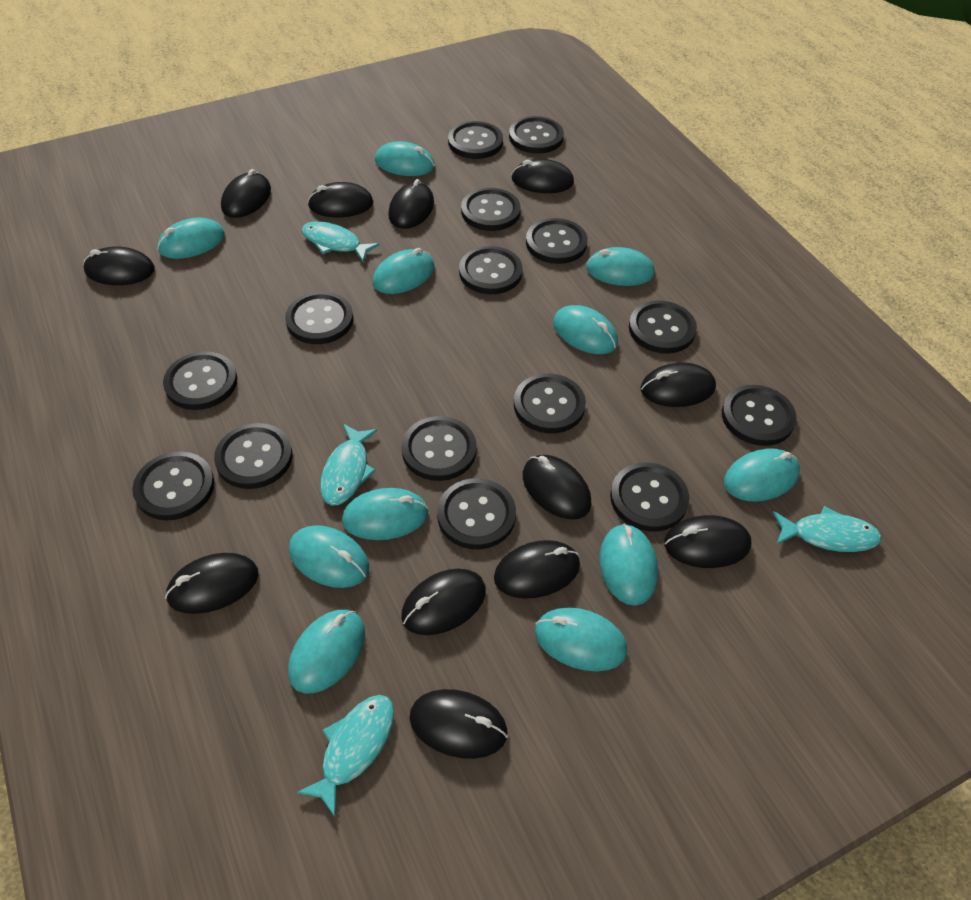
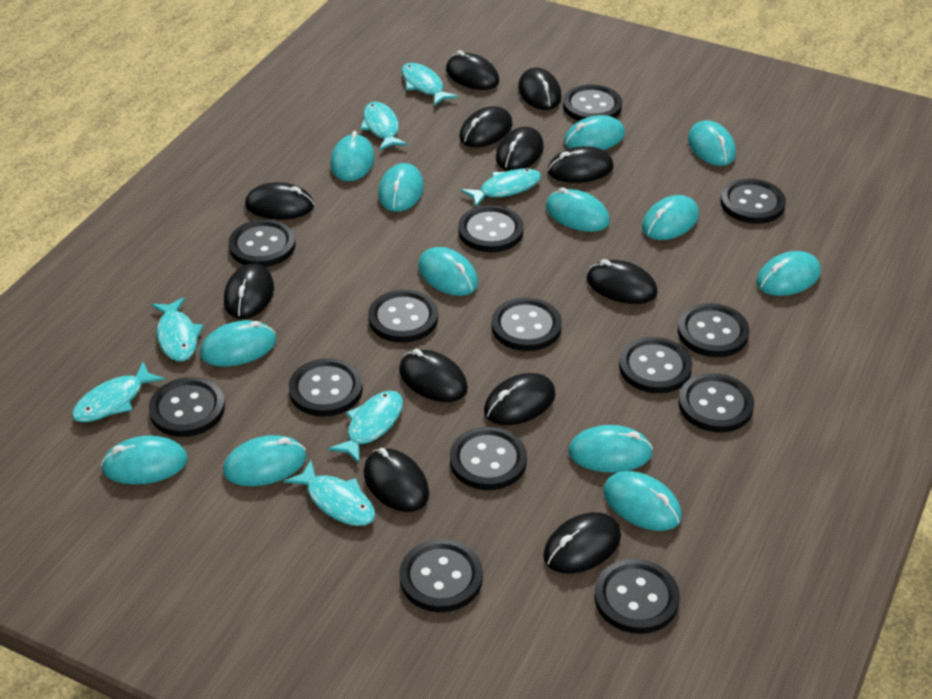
black button: [132,451,215,520] [163,351,237,410] [214,423,292,489] [285,292,353,344] [401,416,477,481] [437,478,516,549] [448,121,503,159] [459,246,523,294] [461,188,521,231] [509,116,564,154] [514,373,586,434] [526,218,588,264] [610,462,689,531] [629,301,697,354] [722,385,797,446] = 15 -> [149,377,225,437] [229,219,295,267] [289,358,363,417] [368,290,438,343] [399,539,483,612] [450,427,527,490] [458,205,524,252] [491,297,562,351] [563,84,622,121] [594,559,680,634] [619,337,692,393] [678,303,749,357] [678,373,754,432] [721,178,786,224] = 14
turquoise fish: [296,695,394,817] [302,221,380,262] [320,424,378,506] [773,506,882,552] = 4 -> [72,362,165,422] [152,297,203,361] [284,460,375,526] [328,391,403,463] [360,102,408,151] [402,63,458,106] [461,168,541,207] = 7
turquoise mouse: [157,218,225,259] [288,609,365,693] [289,525,369,588] [342,488,428,540] [373,248,435,294] [375,141,435,176] [535,608,627,671] [553,305,618,354] [586,247,655,286] [599,523,658,606] [724,448,800,502] = 11 -> [101,436,188,485] [200,320,276,367] [223,435,306,486] [330,131,375,181] [378,163,424,212] [418,247,478,296] [546,187,610,232] [564,115,625,150] [568,425,653,473] [603,471,681,531] [642,195,699,240] [688,120,736,166] [756,251,821,296] = 13

